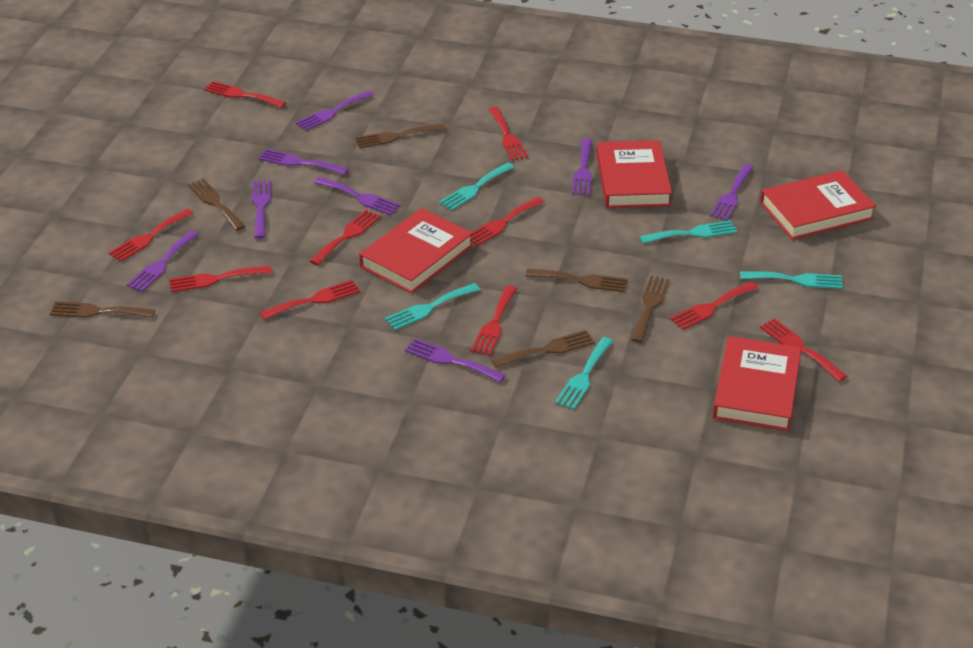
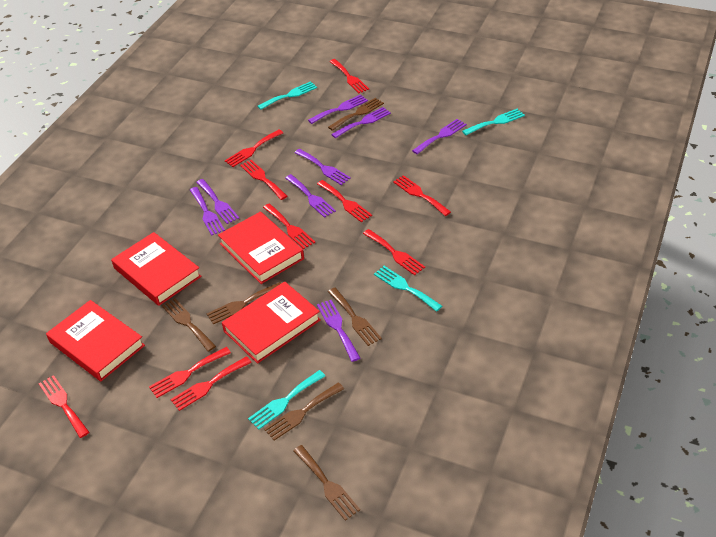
turquoise fork: [385,283,480,330] [439,163,515,211] [555,337,613,410] [640,220,737,244] [740,271,843,289] = 5 -> [248,370,325,430] [258,81,317,110] [374,266,442,312] [462,108,525,135] = 4

